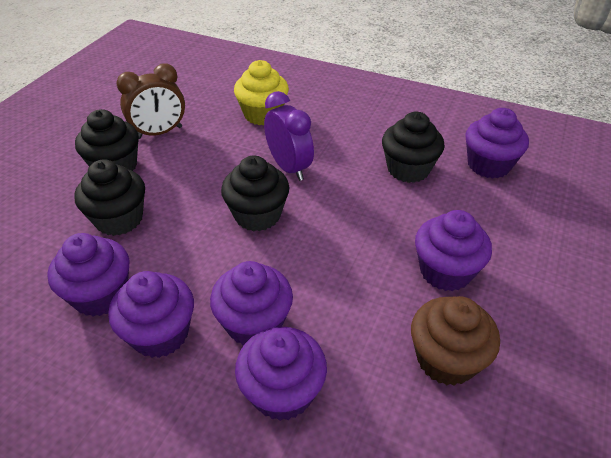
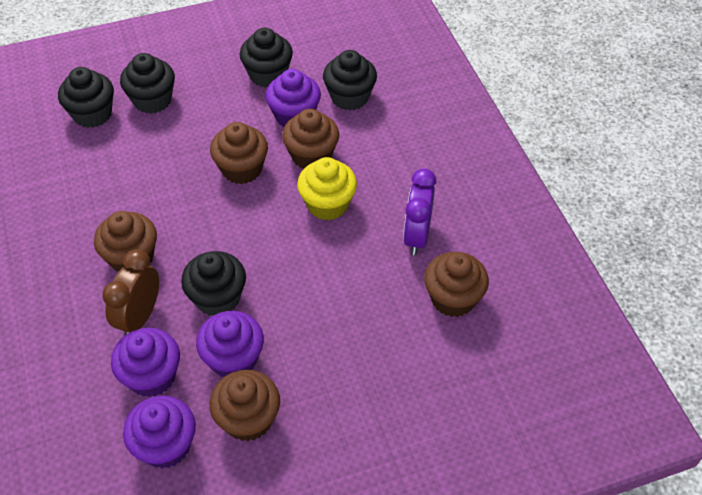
black cupcake: [74,159,145,236] [75,109,139,171] [221,155,289,232] [382,112,445,183] = 4 -> [58,67,114,128] [120,53,175,114] [181,251,246,316] [239,28,293,88] [323,50,377,110] = 5
brown cupcake: [411,296,500,386] = 1 -> [94,211,157,272] [209,370,280,441] [210,122,268,184] [282,109,339,169] [424,252,489,317] = 5
purple cupcake: [47,233,130,316] [108,271,194,358] [210,261,293,346] [235,327,327,421] [415,210,492,291] [465,108,529,179] = 6 -> [111,328,180,397] [123,396,196,469] [196,311,264,377] [266,69,321,127] = 4

